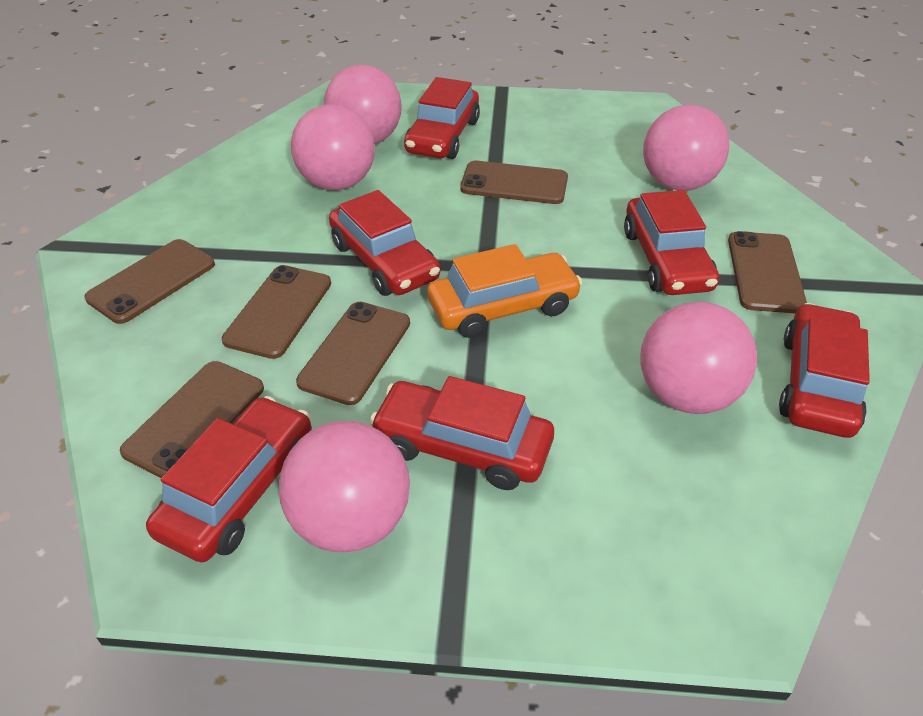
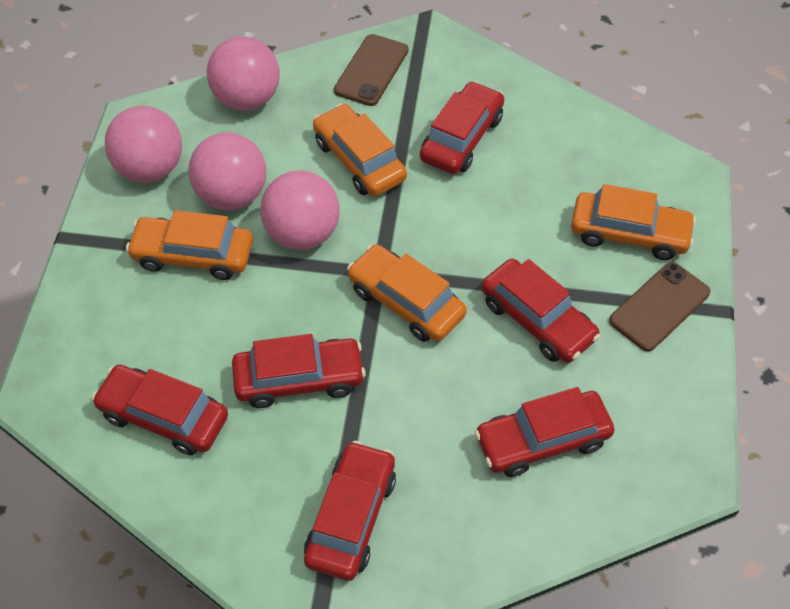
brown phone: [84,239,215,324] [120,361,264,478] [222,265,331,359] [296,302,410,405] [460,161,568,204] [728,231,807,314] = 6 -> [334,34,408,106] [609,262,711,351] = 2
orange car: [427,244,582,338] = 1 -> [126,210,253,280] [313,104,407,196] [347,244,467,342] [571,184,696,260] = 4
pink ball: [279,421,410,552] [291,104,375,190] [324,65,402,144] [640,302,757,414] [643,105,730,191] = 5 -> [105,106,182,182] [188,133,266,210] [207,37,280,110] [261,170,340,250] = 4

